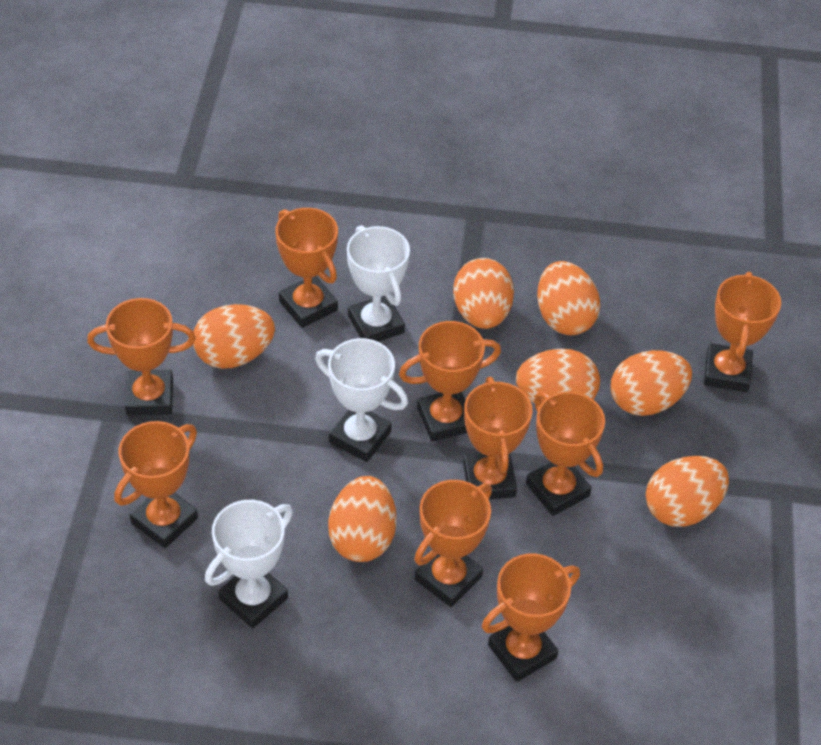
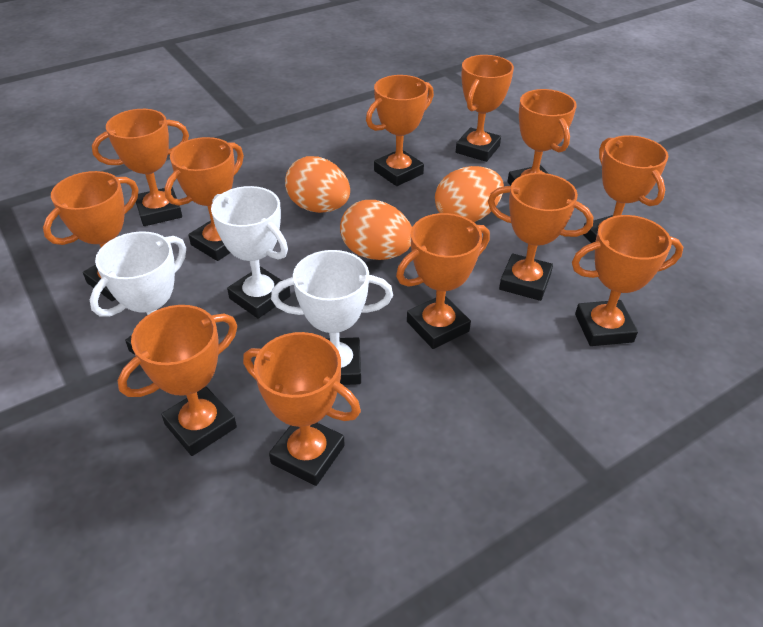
orange egg: [193,304,275,369] [328,476,396,562] [453,258,514,329] [516,349,600,404] [537,261,600,335] [611,350,692,416] [646,456,729,527] = 7 -> [285,156,350,213] [340,200,412,260] [435,166,504,222] = 3
orange trophy: [87,298,196,416] [114,421,198,548] [275,208,338,328] [399,321,501,442] [414,480,492,607] [463,377,533,499] [482,554,580,682] [526,391,605,516] [704,272,781,392] = 9 -> [43,171,139,301] [92,109,189,226] [118,305,237,456] [165,137,244,261] [243,332,361,486] [366,75,434,186] [396,213,490,349] [456,55,514,162] [488,173,593,301] [507,89,577,186] [572,215,683,346] [583,135,668,243] = 12

